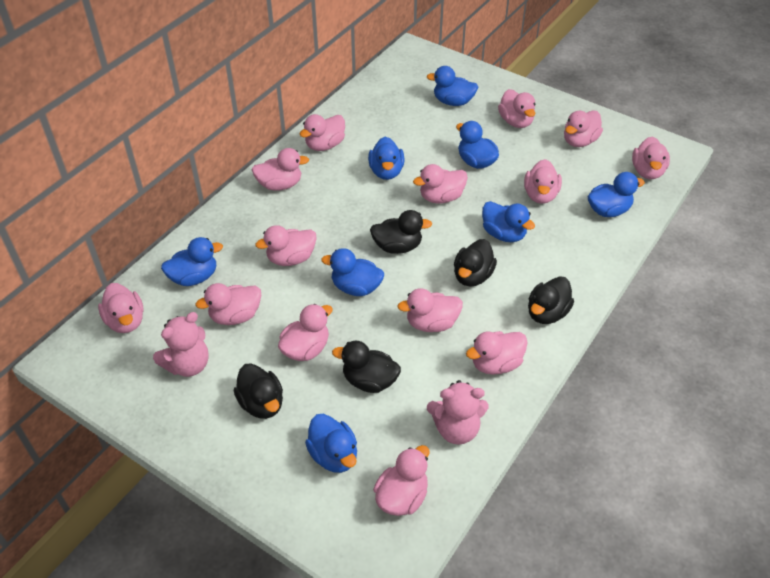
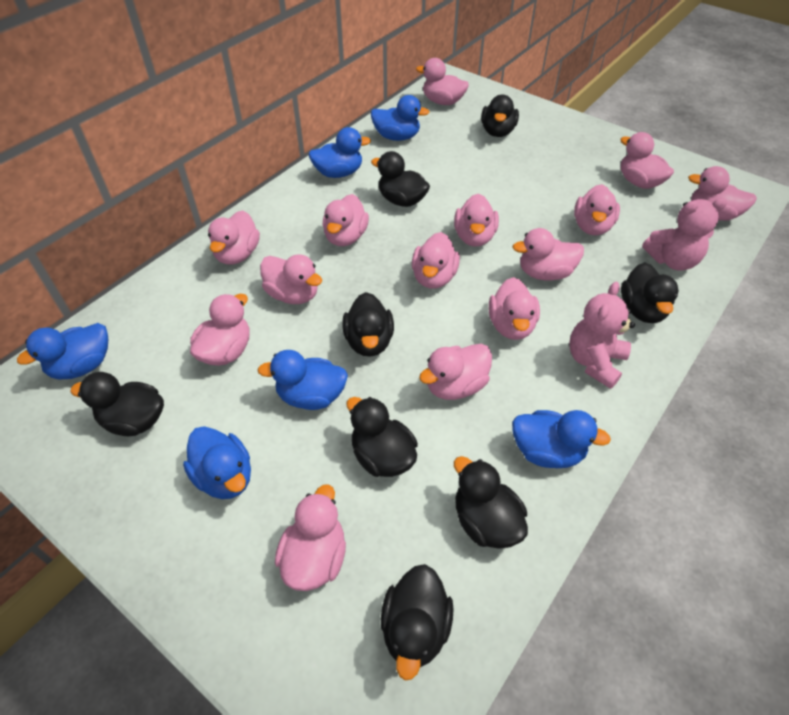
black duck: [233,363,283,419] [332,340,401,393] [370,210,432,254] [454,239,497,287] [528,276,574,324] = 5 -> [70,372,164,436] [342,292,394,357] [347,397,418,477] [371,151,430,207] [381,564,454,680] [454,456,528,549] [481,95,519,137] [621,262,679,323] = 8
blue duck: [161,237,223,286] [305,414,357,473] [321,248,384,296] [368,137,404,180] [427,66,478,106] [456,121,499,169] [482,201,535,242] [588,172,645,217] = 8 -> [17,323,108,379] [183,426,251,499] [257,350,348,410] [309,127,371,178] [371,95,430,141] [512,410,611,468] = 6

